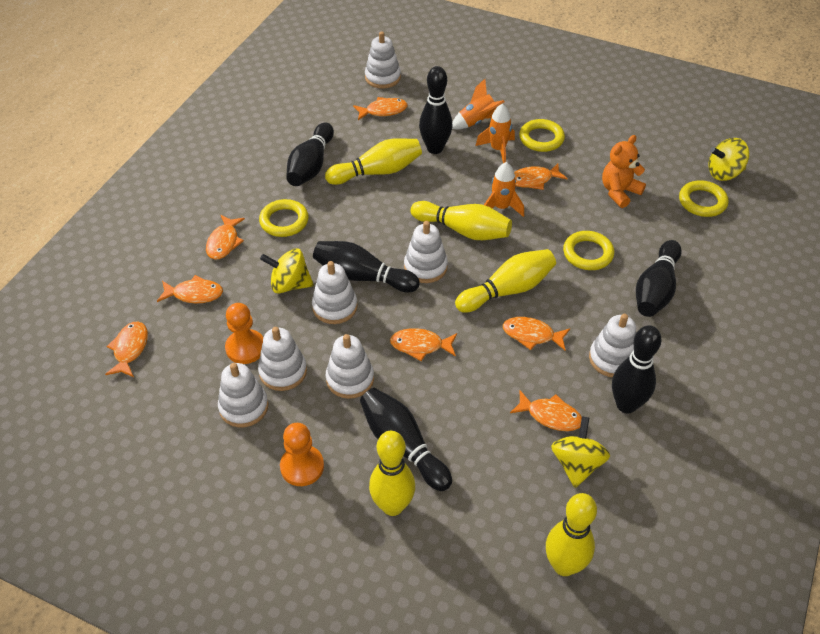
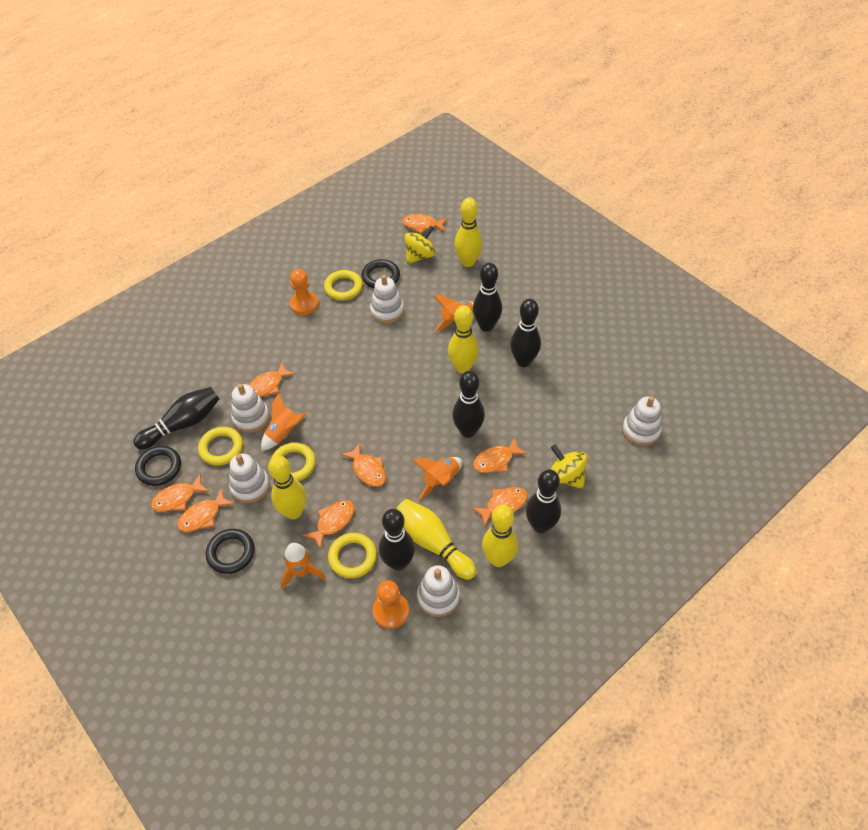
black ring: none = 0 -> [135,446,181,486] [206,529,255,574] [362,259,400,288] = 3
orange rocket: [452,79,505,130] [476,104,515,163] [484,162,524,217] = 3 -> [261,393,306,451] [281,543,325,589] [413,457,462,499] [433,295,474,331] = 4
orange teddy bear: [602,135,646,208] = 1 -> none = 0
white stacking toy: [218,363,269,427] [258,327,307,391] [312,261,358,324] [326,334,374,399] [365,31,401,89] [404,221,448,283] [589,314,636,377] = 7 -> [229,453,270,503] [231,384,270,433] [370,275,404,323] [417,565,460,617] [622,396,662,446] = 5
yellow spinning top: [260,248,314,293] [551,416,610,488] [708,138,749,181] = 3 -> [405,225,436,264] [550,445,587,489] = 2

